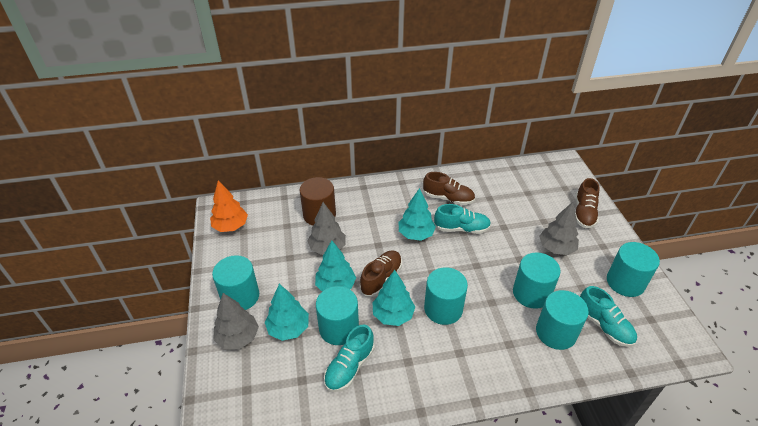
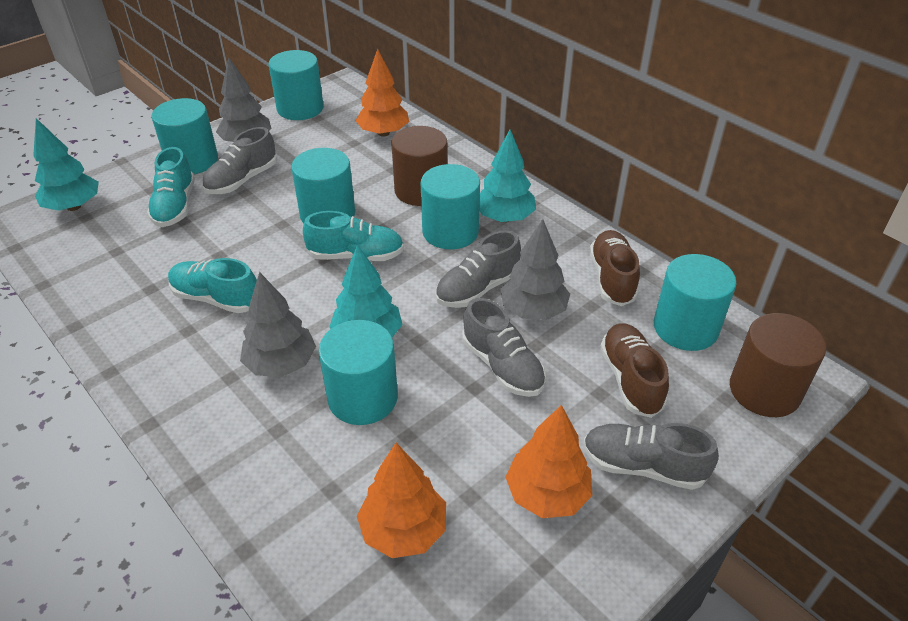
brown cylinder: [300,177,336,226] = 1 -> [391,126,448,206] [730,313,826,417] = 2
brown shoe: [360,250,402,297] [423,172,475,205] [575,178,600,228] = 3 -> [590,230,640,306] [600,323,669,418] = 2
grey shoe: none = 0 -> [202,127,277,194] [435,230,521,308] [463,298,546,397] [583,423,719,490] = 4
orange tree: [210,180,248,232] = 1 -> [355,49,409,137] [357,443,446,558] [505,405,592,518] = 3
turquoise tree: [265,284,309,341] [315,240,356,292] [372,270,415,326] [399,188,436,241] = 4 -> [33,118,99,211] [329,244,403,337] [479,130,536,222] = 3

